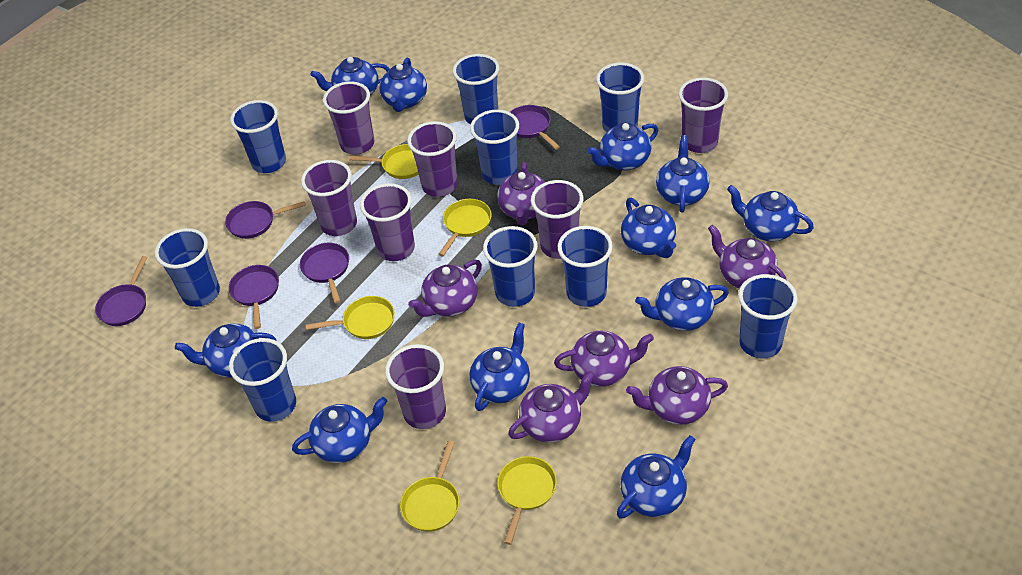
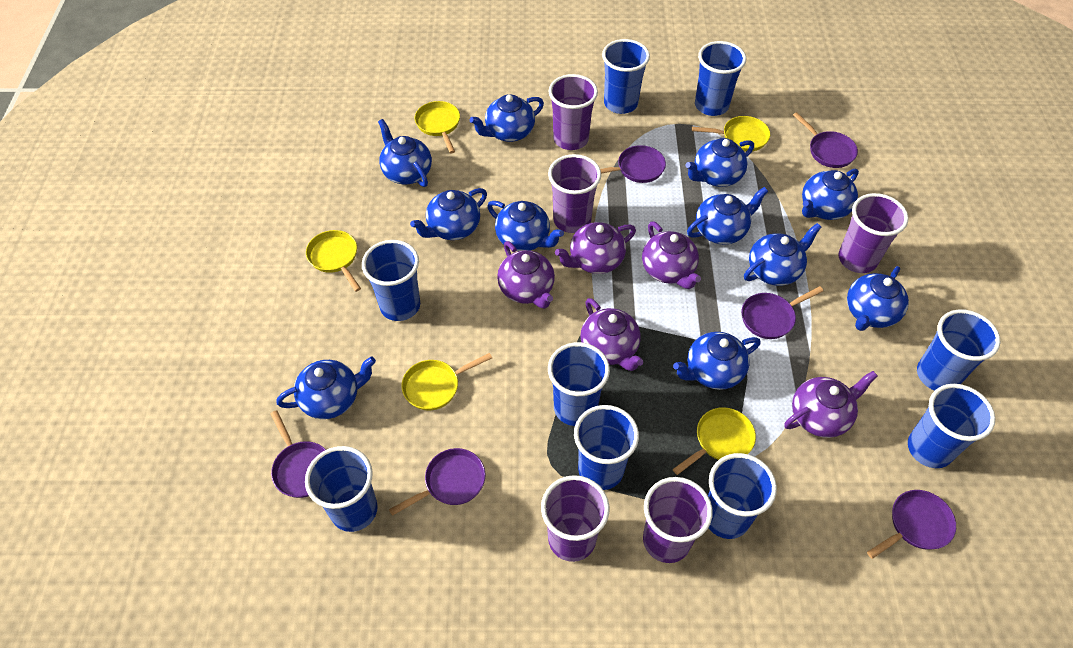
purple cup: [301,160,357,236] [323,82,374,155] [360,183,415,261] [385,344,446,429] [407,121,458,197] [531,180,584,259] [679,78,728,153] = 7 -> [541,475,610,562] [548,154,601,233] [549,74,598,150] [643,477,713,563] [838,193,909,273] = 5
purple pan: [95,256,148,326] [225,201,306,239] [229,265,279,329] [300,243,349,303] [510,105,560,149] = 5 -> [271,410,326,498] [389,448,485,516] [600,145,666,183] [742,286,823,339] [793,112,858,168] [867,490,956,559] = 6
purple teapot: [408,260,482,317] [497,162,545,225] [508,371,595,443] [554,331,654,387] [626,366,728,425] [708,225,786,289] = 6 -> [497,241,555,309] [555,222,636,274] [581,298,643,371] [642,221,701,289] [784,371,878,438] = 5

